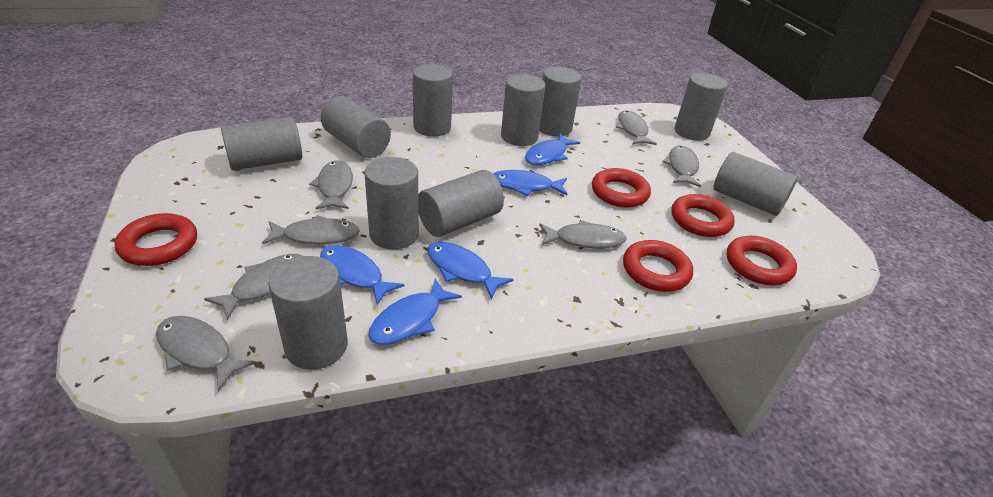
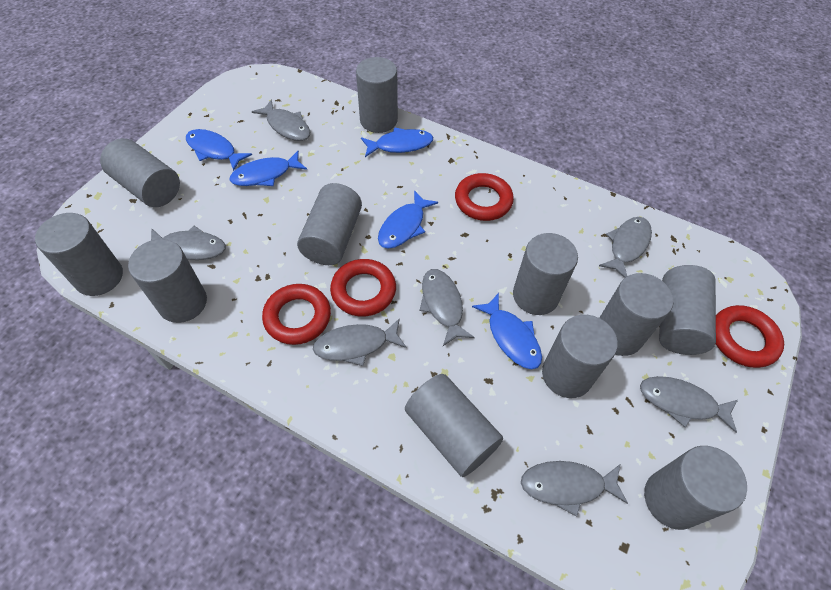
grey cylinder: [221,117,302,170] [268,256,348,370] [321,96,391,158] [364,157,419,249] [413,64,453,136] [418,170,504,237] [501,74,546,146] [539,67,582,136] [675,73,728,141] [713,152,798,216] = 10 -> [35,213,123,296] [100,138,180,207] [128,239,207,323] [297,183,362,265] [356,57,398,133] [405,374,503,477] [513,233,578,315] [542,315,618,398] [599,273,674,356] [644,446,747,530] [659,265,716,355] = 11
red ring: [115,213,197,266] [592,168,651,208] [623,240,693,292] [671,194,735,237] [727,236,797,285] = 5 -> [262,284,331,345] [330,259,396,317] [455,173,514,221] [716,305,784,368] = 4

